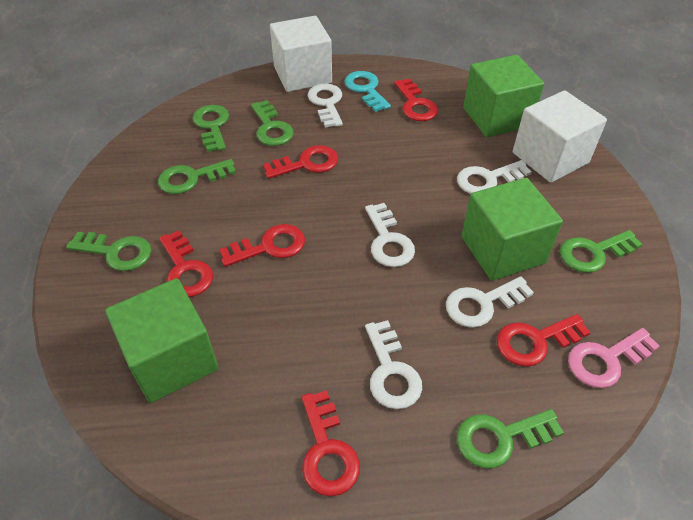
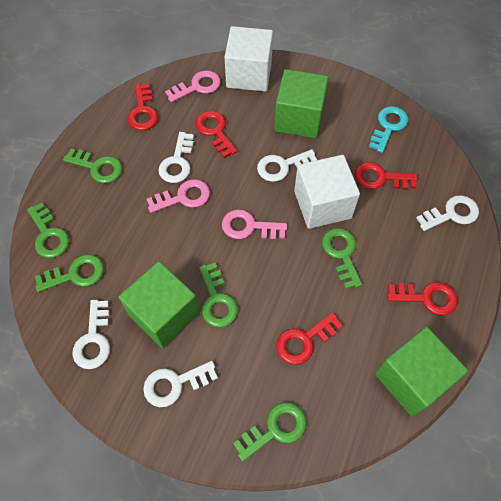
pink key: [568,328,660,388] = 1 -> [147,179,210,213] [165,70,221,103] [222,209,287,239] = 3
red key: [159,230,213,297] [219,224,305,267] [263,145,338,179] [302,390,360,497] [394,78,438,121] [497,314,591,367] = 6 -> [128,84,158,130] [195,111,238,158] [276,312,343,365] [355,162,418,189] [387,282,458,315] = 5

